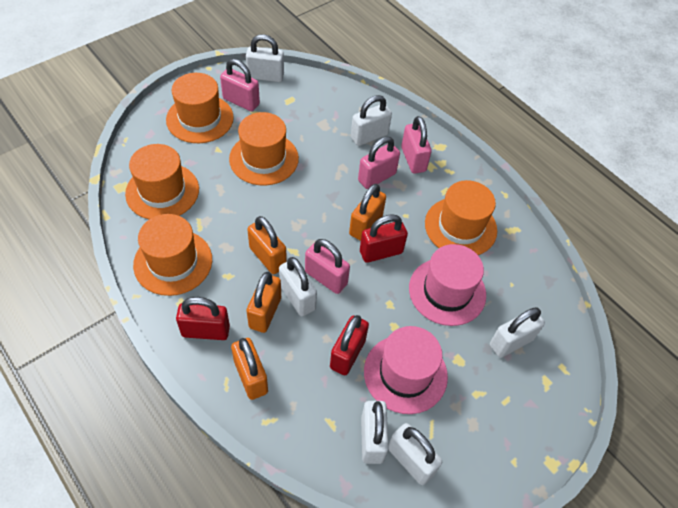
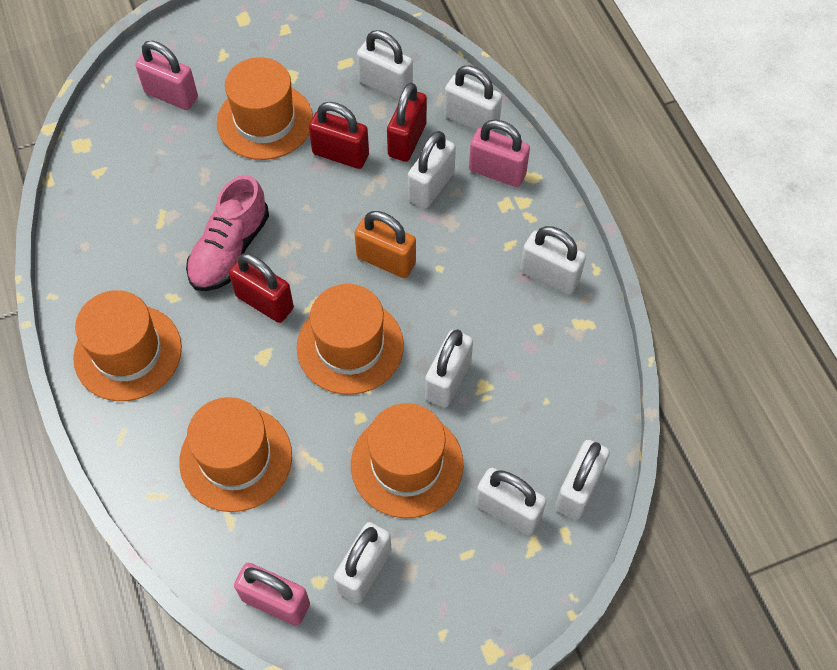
orange padlock: [231,338,268,400] [246,272,281,333] [247,216,287,274] [349,184,386,241] = 4 -> [354,211,416,278] = 1
pink hat: [364,326,448,414] [409,244,486,326] = 2 -> none = 0
pink padlock: [220,59,260,111] [305,239,350,294] [358,137,400,189] [401,116,432,174] = 4 -> [135,41,198,110] [234,563,310,626] [469,120,530,187] = 3
pink shoe: none = 0 -> [186,175,269,291] = 1
white padlock: [246,34,284,82] [279,257,317,316] [351,95,392,146] [361,401,389,464] [389,423,442,485] [490,307,545,358] = 6 -> [334,522,392,603] [357,30,413,100] [408,131,456,209] [425,329,473,408] [444,66,502,132] [475,468,546,535] [520,226,586,295] [555,440,610,520] = 8

